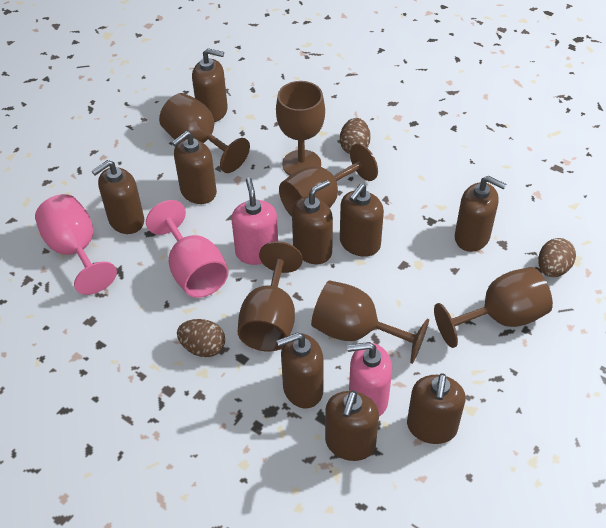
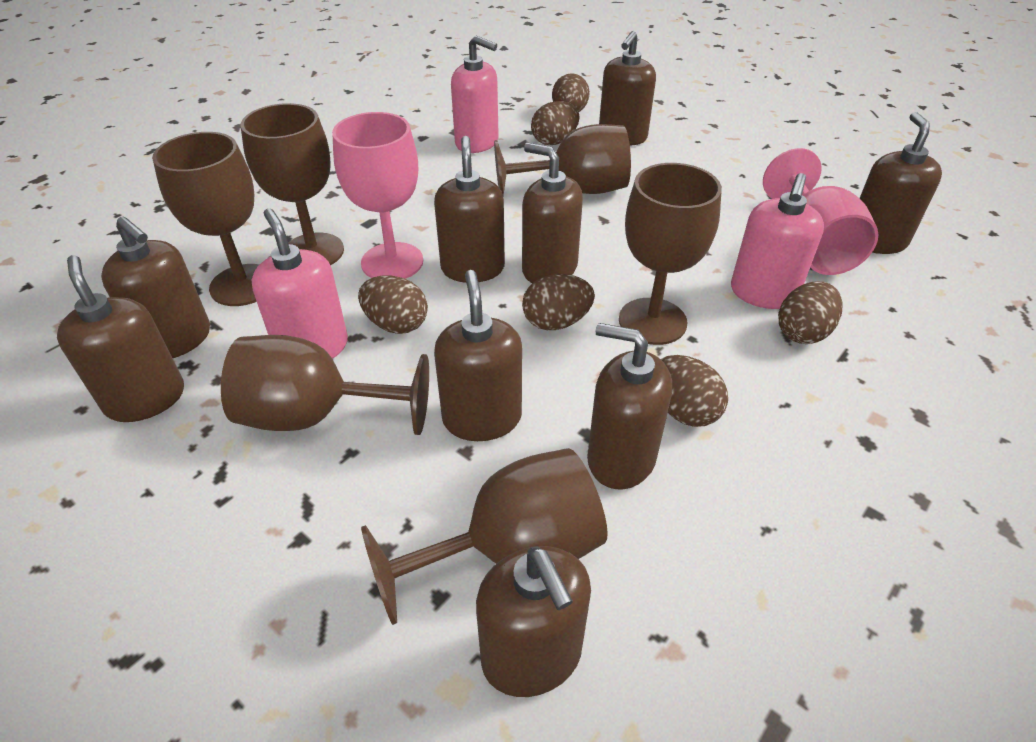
brown egg: [177,319,225,357] [340,118,371,154] [538,238,576,277] = 3 -> [358,275,428,334] [522,274,595,330] [531,101,580,145] [552,73,590,112] [661,355,728,427] [778,281,842,344] = 6
pink soap dispenser: [232,178,278,265] [347,342,392,417] = 2 -> [252,208,348,359] [451,36,499,153] [731,173,824,309] = 3

